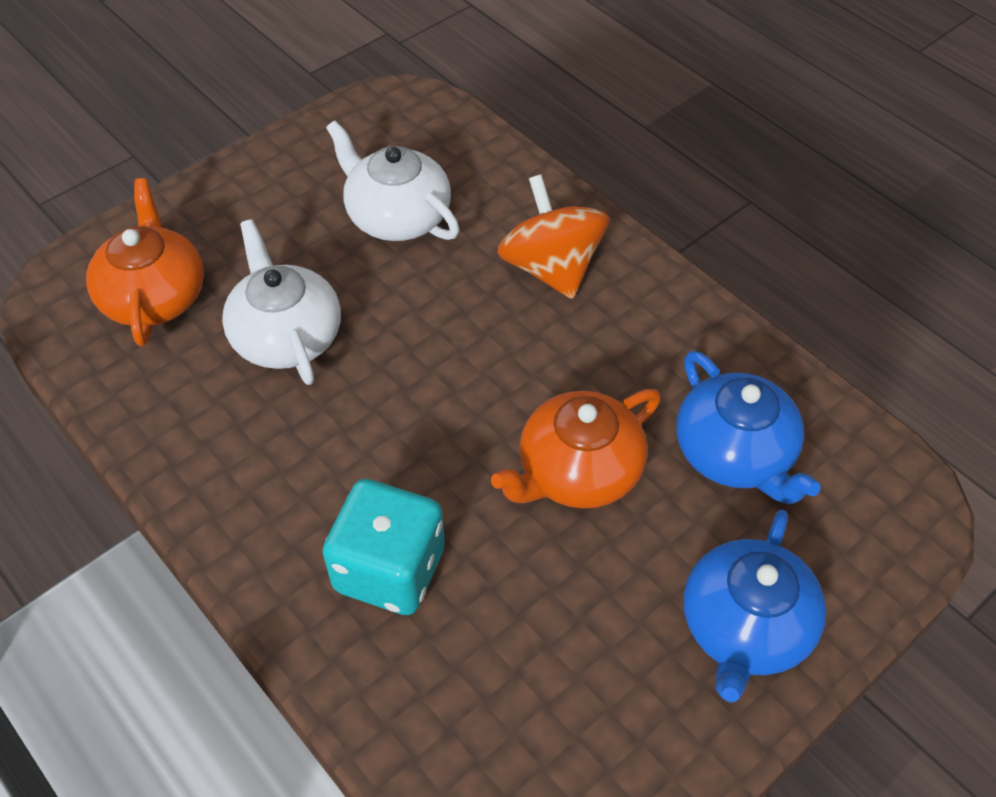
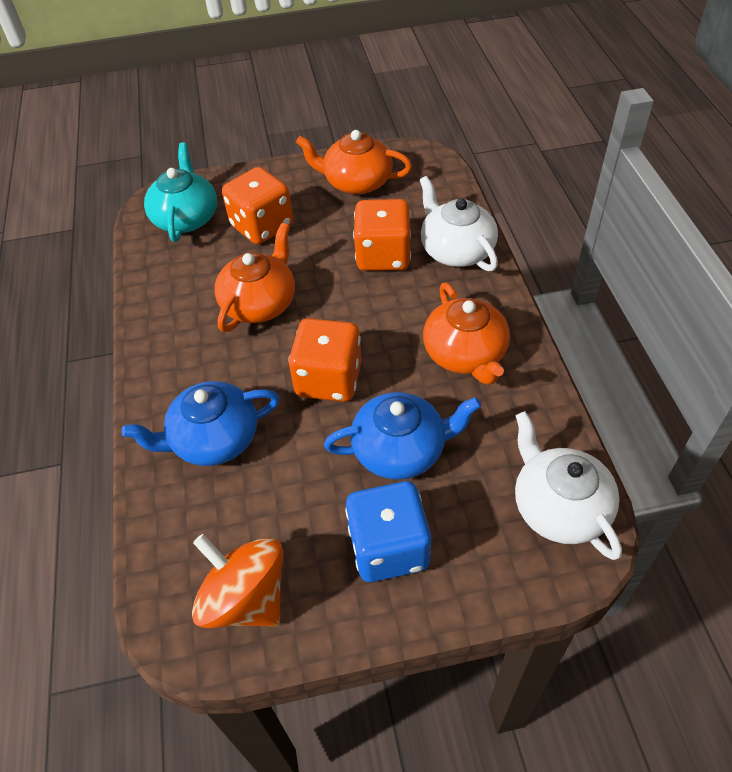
blue dice: none = 0 -> [345,481,431,582] = 1
orange dice: none = 0 -> [222,167,293,244] [289,318,362,402] [353,199,411,271] = 3
orange teapot: [86,178,204,347] [491,389,661,509] = 2 -> [214,223,295,332] [296,130,412,195] [423,283,510,385] = 3
turquoise dice: [322,479,445,615] = 1 -> none = 0
turquoise teapot: none = 0 -> [144,142,217,242] = 1

